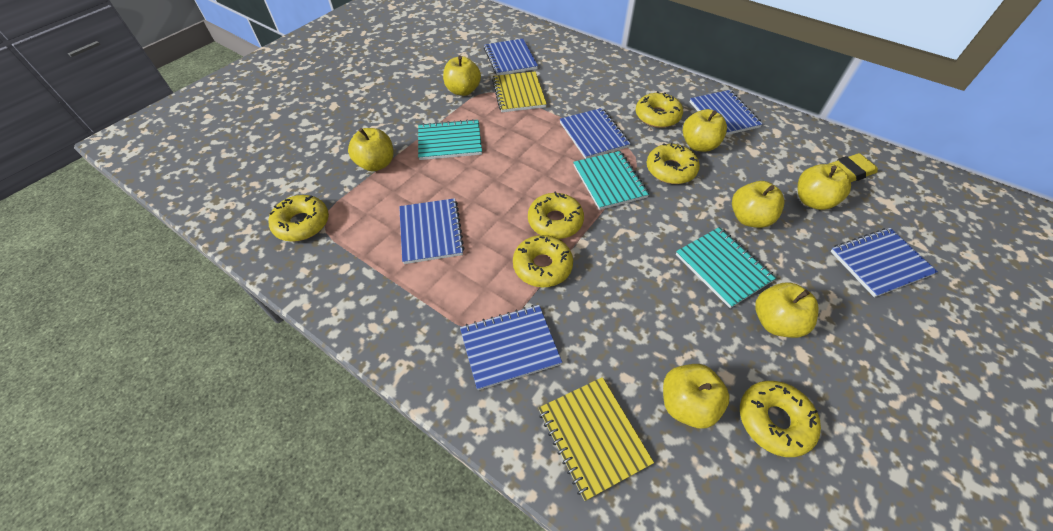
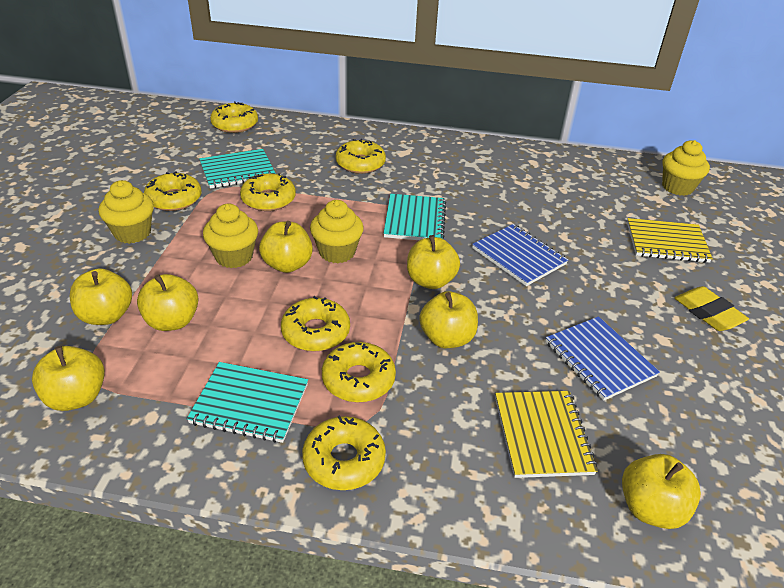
blue notebook: [399,198,465,264] [460,305,562,390] [484,39,538,75] [560,108,631,159] [690,90,763,135] [830,228,938,298] = 6 -> [472,224,568,286] [546,316,660,401] = 2
yellow cupcake: none = 0 -> [98,180,154,244] [203,204,258,268] [310,200,364,263] [662,140,710,196] = 4
yellow donut: [268,195,329,242] [513,235,573,287] [528,191,584,239] [636,91,683,128] [646,143,700,184] [740,381,821,457] = 6 -> [144,171,201,211] [210,101,258,133] [240,173,296,211] [281,296,350,352] [302,415,386,490] [322,342,396,403] [336,139,386,174] = 7

